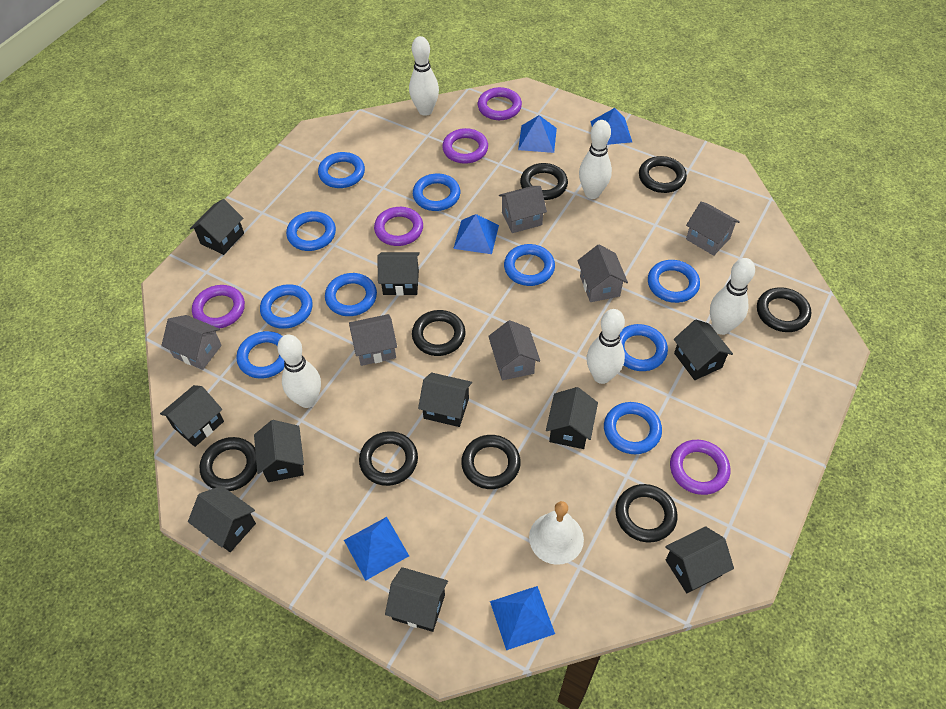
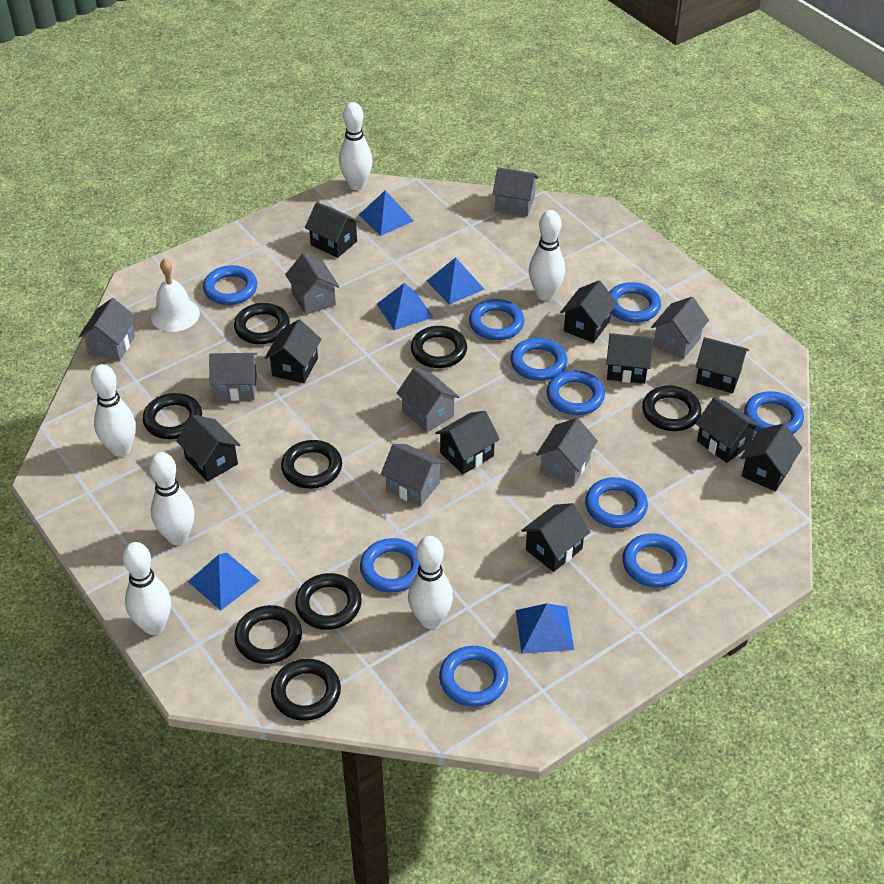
grey house: [161,315,222,370] [349,314,397,366] [488,320,540,380] [499,186,547,233] [577,245,628,302] [686,202,740,256] = 6 -> [79,298,136,361] [209,353,257,401] [285,253,339,315] [381,444,445,506] [396,368,459,433] [492,167,539,216] [536,418,598,486] [651,297,709,359] = 8
purple ring: [192,285,245,329] [374,207,423,246] [442,128,488,164] [478,87,522,120] [670,440,730,495] = 5 -> none = 0
white bowling pin: [277,334,321,408] [409,36,439,116] [579,120,612,199] [587,309,625,384] [710,258,755,335] = 5 -> [91,364,136,457] [123,542,171,635] [149,452,194,545] [339,102,373,190] [408,536,453,629] [529,210,565,301] = 6

